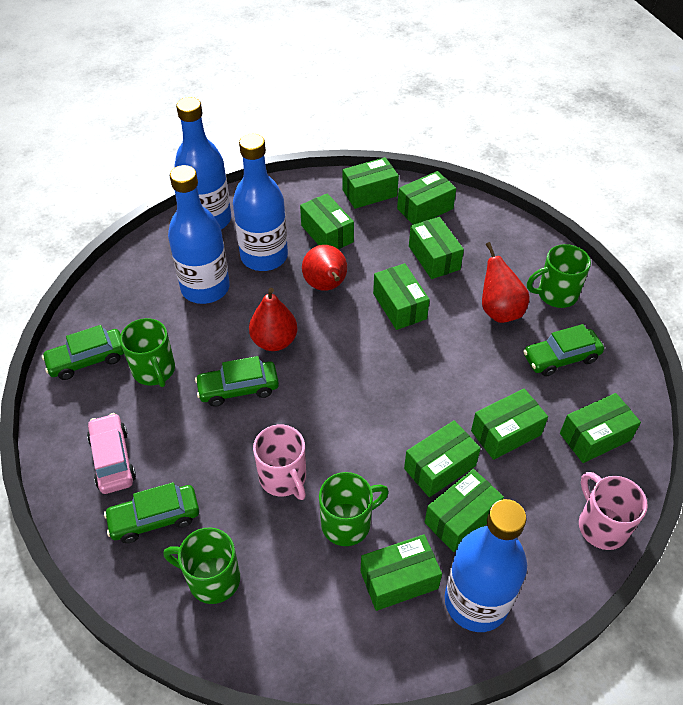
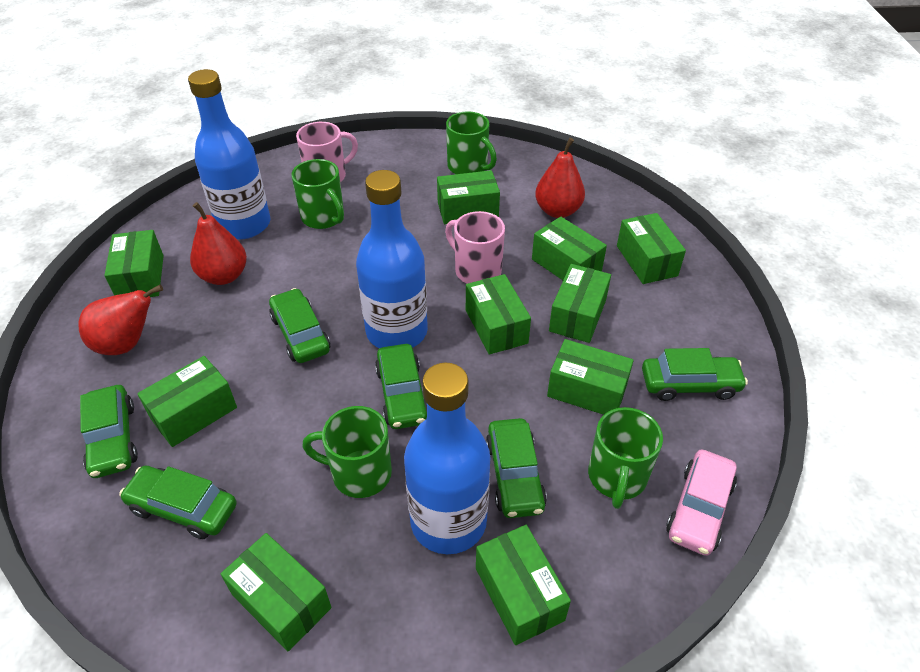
blue bottle: [168,165,230,304] [174,97,231,229] [233,134,288,271] [445,499,527,632] = 4 -> [188,69,271,239] [356,170,428,349] [404,363,490,554] = 3
green car: [42,325,124,380] [104,482,199,543] [195,356,279,407] [523,324,604,376] = 4 -> [80,385,138,478] [119,466,237,539] [269,288,330,363] [375,344,427,429] [486,418,547,518] [642,348,748,401] = 6

